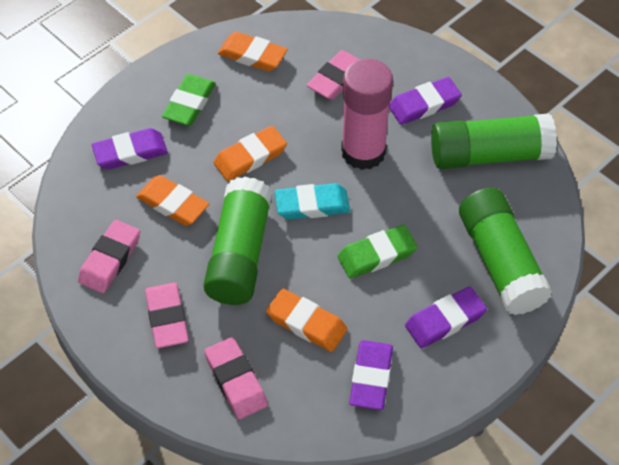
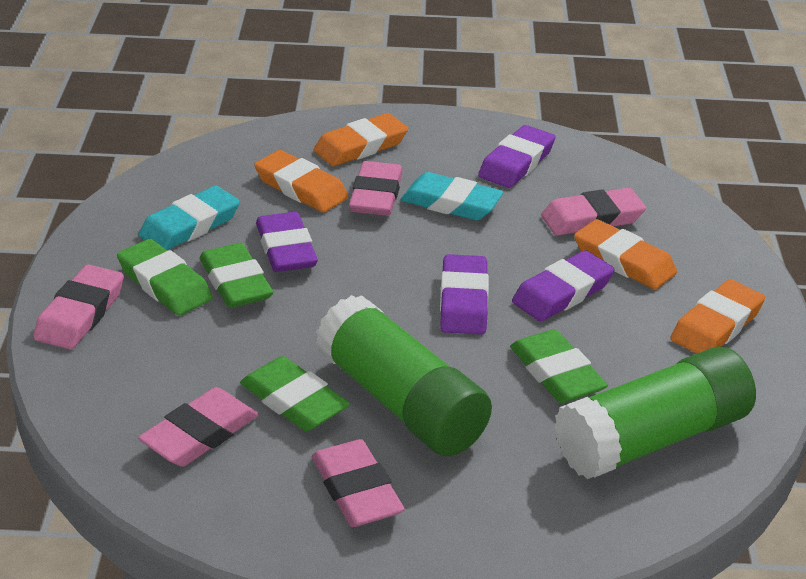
green eraser: [162,74,216,126] [337,225,417,279] = 2 -> [117,239,213,315] [200,243,273,308] [240,356,350,431] [510,329,608,403] = 4
green glue stick: [204,176,272,305] [431,113,557,169] [459,188,553,315] = 3 -> [315,295,492,456] [554,346,756,479] = 2
pink eraser: [78,220,140,293] [145,283,189,348] [204,337,268,419] [306,50,360,100] = 4 -> [33,264,124,350] [138,387,259,467] [312,439,405,527] [349,161,403,216] [541,188,646,236] = 5
pink glue stick: [341,59,393,170] = 1 -> none = 0
turquoise eraser: [275,183,350,220] = 1 -> [138,186,240,250] [401,172,503,220] = 2

